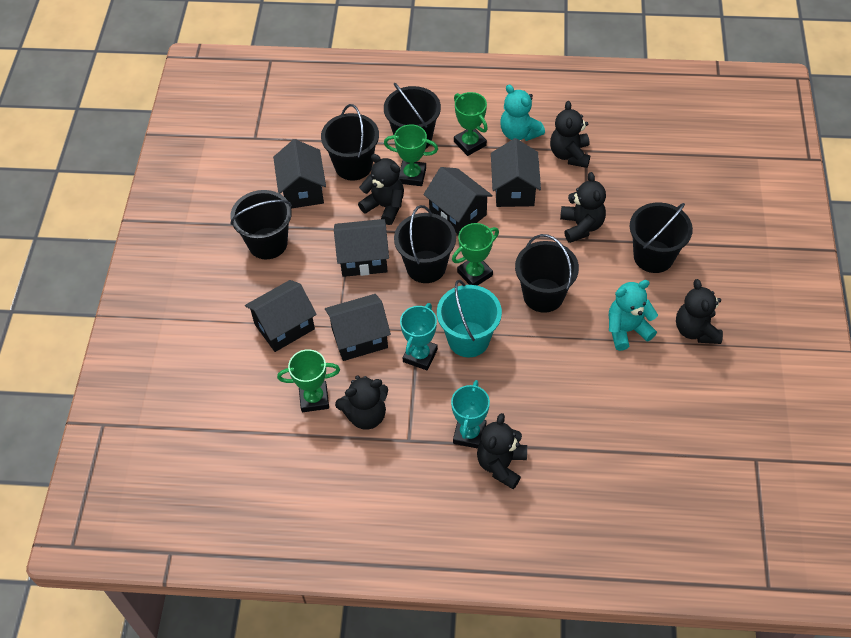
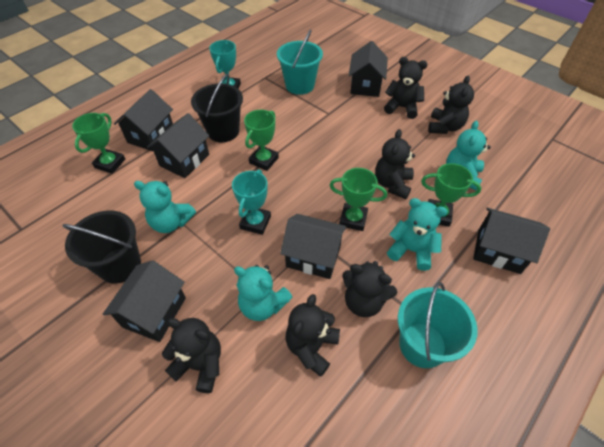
black bucket: [230,190,292,259] [321,104,379,181] [384,83,441,149] [394,205,456,283] [515,234,579,313] [630,202,693,273] = 6 -> [62,211,141,284] [191,74,243,142] = 2
turquoise bucket: [437,280,502,357] = 1 -> [277,29,323,95] [398,282,478,368] = 2
turquoise teddy bear: [500,84,545,141] [609,280,658,351] = 2 -> [134,181,196,233] [234,265,293,321] [387,198,448,271] [446,121,491,191] = 4

